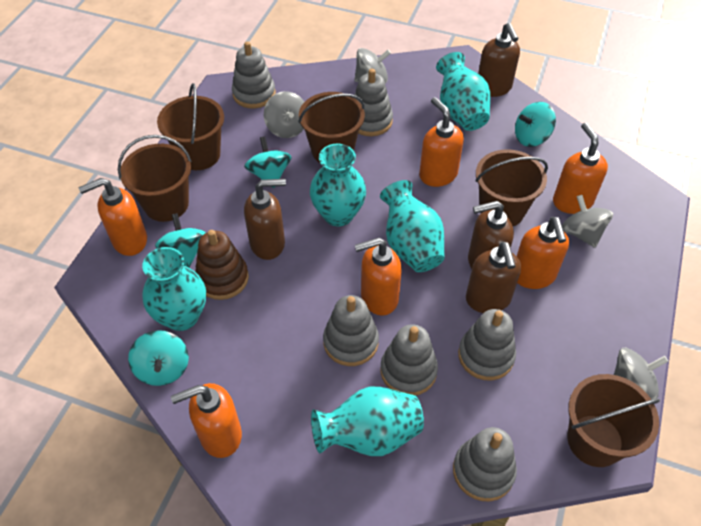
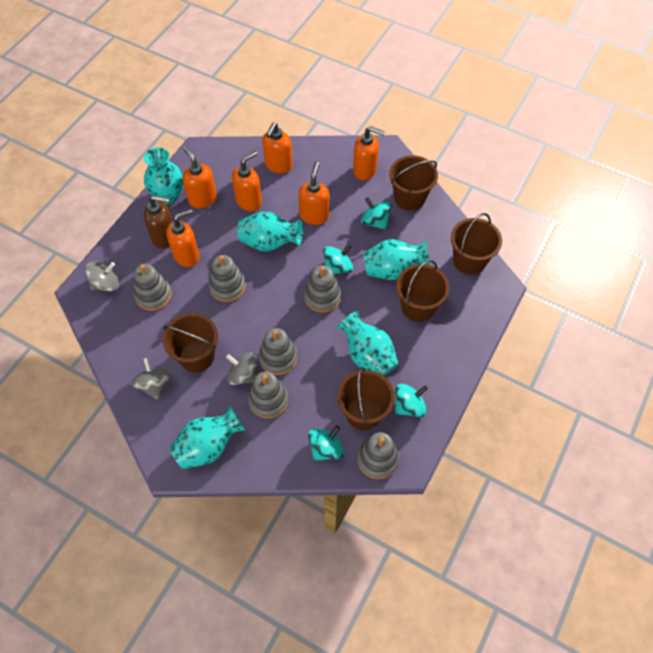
brown soap dispenser: [244,179,286,260] [466,242,521,313] [468,201,514,269] [478,23,520,97] = 4 -> [144,195,173,248] = 1
brown stacking toy: [195,230,249,300] = 1 -> none = 0
grey spinning top: [264,91,304,138] [354,48,391,83] [562,195,613,248] [614,348,668,400] = 4 -> [86,261,119,291] [131,358,171,399] [226,352,258,385] = 3

